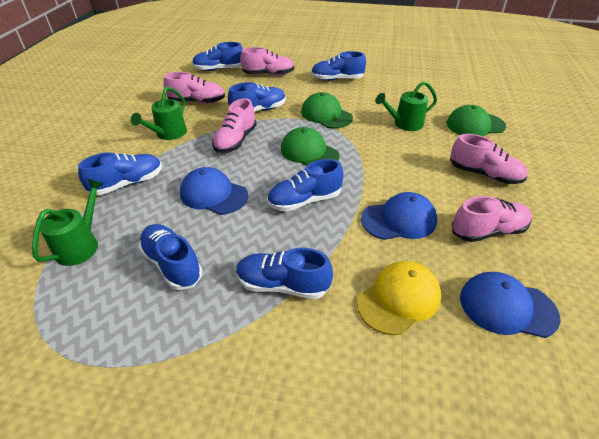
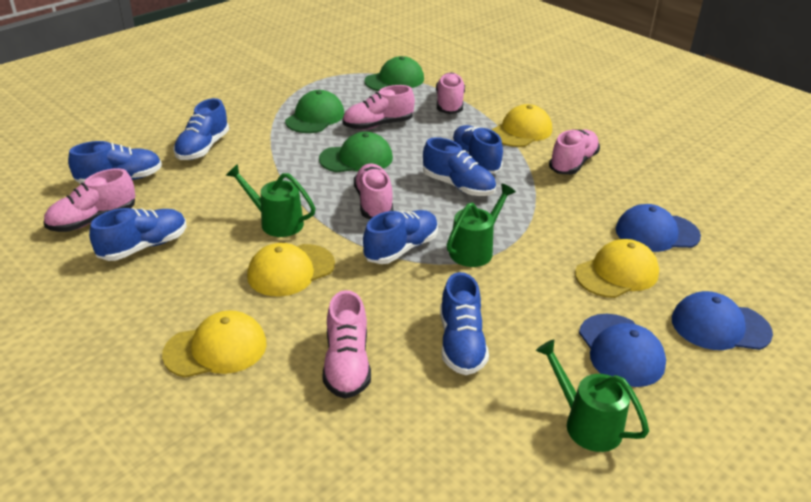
pink shoe: [163,72,225,104] [212,98,257,153] [240,47,294,76] [450,134,527,184] [452,196,532,242] = 5 -> [43,168,135,232] [323,290,371,399] [342,85,415,130] [354,164,394,219] [436,72,465,114] [549,129,600,175] = 6
yellow cap: [357,261,441,335] = 1 -> [162,310,267,378] [247,243,335,297] [491,104,552,147] [575,239,659,298] = 4

